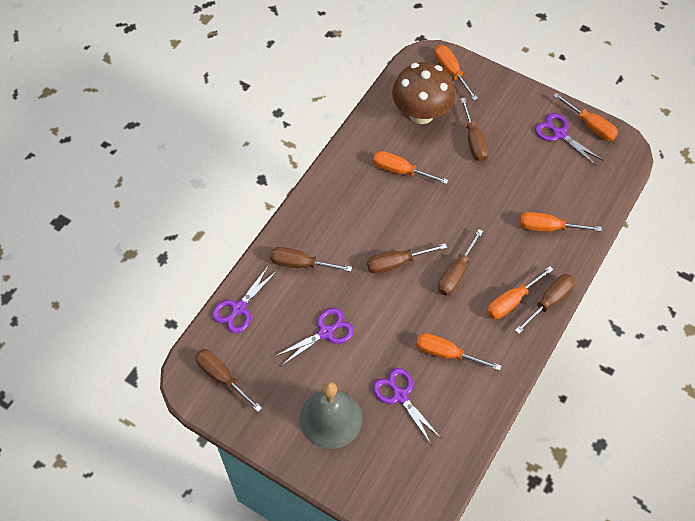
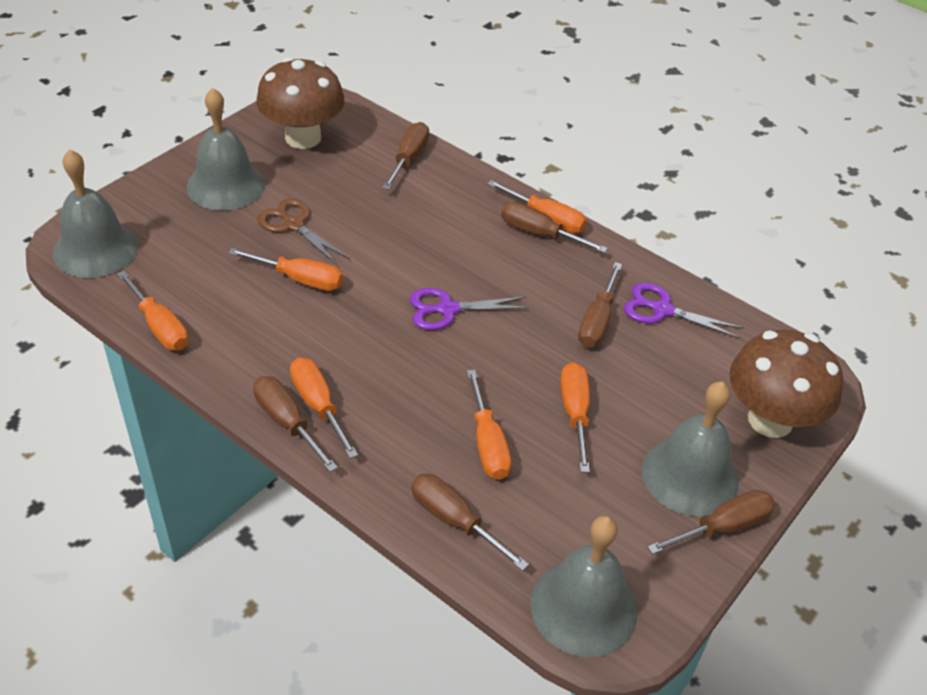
brown mushroom: [392,62,455,124] = 1 -> [256,57,345,149] [730,330,843,438] = 2
brown scissors: none = 0 -> [257,198,350,265] = 1
grey bell: [300,382,362,449] = 1 -> [53,149,139,278] [187,88,265,211] [530,516,638,657] [642,381,739,517] = 4
purple scissors: [212,265,278,333] [274,308,354,366] [373,368,442,444] [535,113,604,166] = 4 -> [410,288,530,330] [624,283,744,339] = 2

